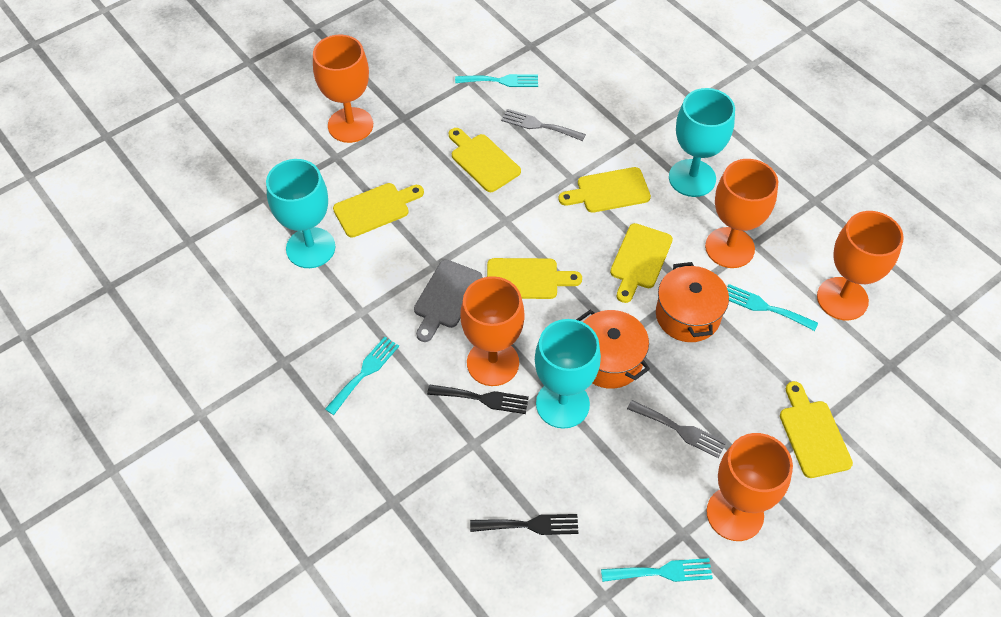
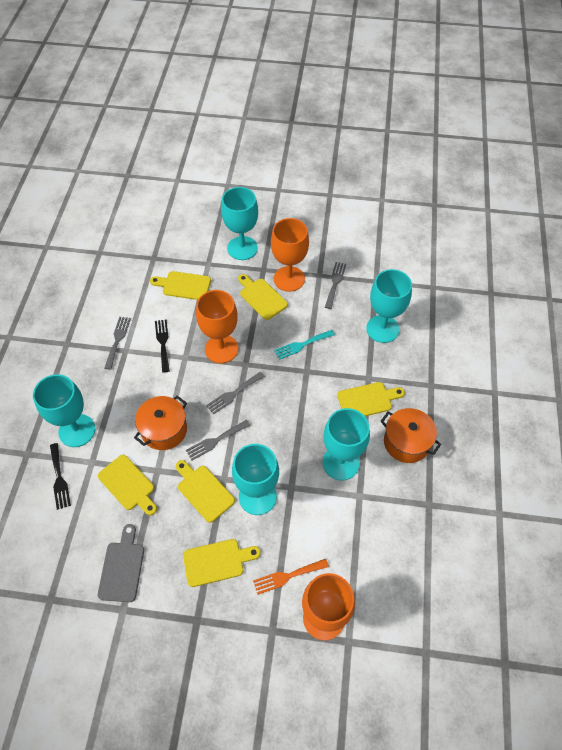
grey fork: [501,109,586,141] [627,400,726,458] = 2 -> [105,317,131,370] [186,420,250,460] [206,372,265,415] [325,262,346,309] = 4
orange fork: none = 0 -> [253,559,329,595] = 1
orange goblet: [313,35,373,143] [460,276,525,386] [705,159,778,268] [706,433,793,541] [817,211,904,320] = 5 -> [196,290,238,363] [271,218,309,292] [302,573,355,640] = 3
turquoise fork: [325,337,399,415] [455,74,538,87] [601,558,713,582] [727,284,818,331] = 4 -> [274,330,335,360] = 1
turquoise goblet: [266,159,335,268] [535,319,601,429] [669,88,735,197] = 3 -> [33,374,95,447] [221,187,258,260] [232,444,279,515] [323,408,370,480] [366,269,412,343] = 5

